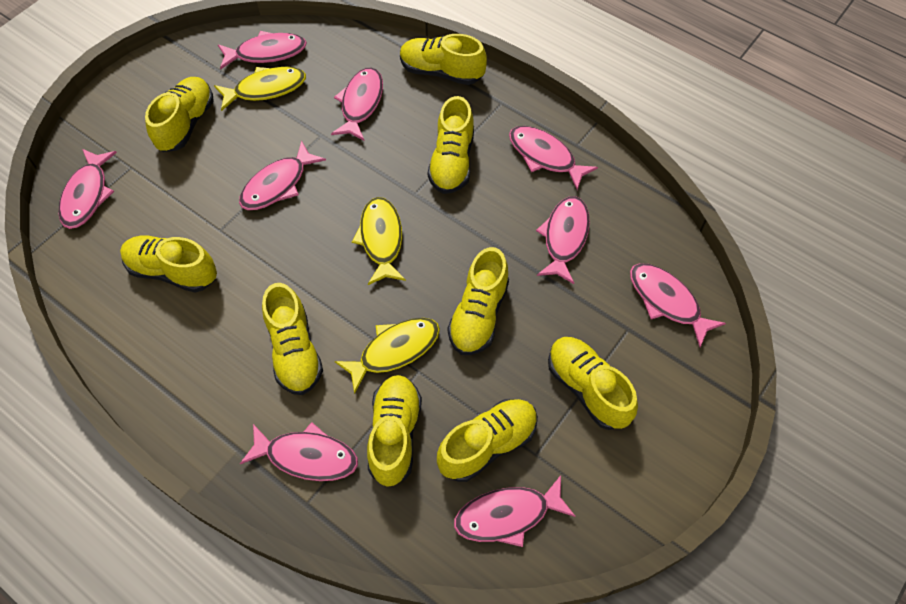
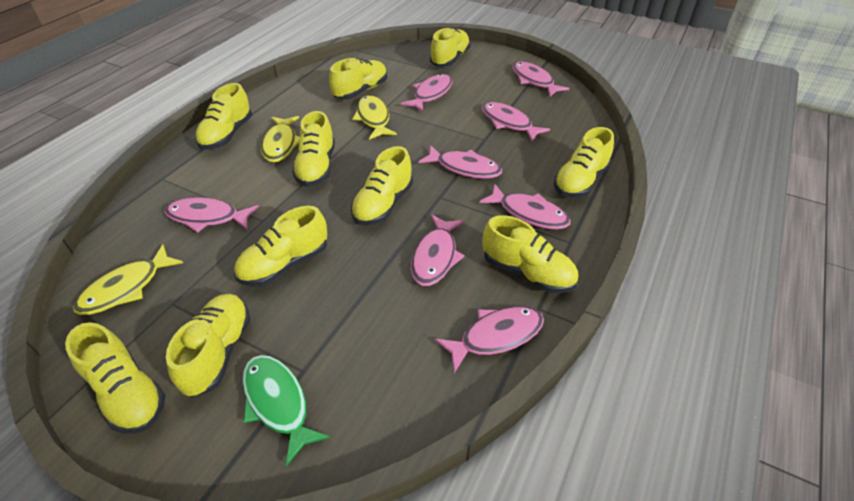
green fish: none = 0 -> [242,355,330,466] = 1
pink fish: [58,149,117,229] [218,31,307,70] [239,141,326,210] [240,422,358,481] [331,68,383,141] [454,475,576,547] [509,126,598,190] [536,196,590,284] [630,263,726,347] = 9 -> [164,197,259,233] [400,74,453,112] [411,214,465,286] [418,145,502,179] [435,306,544,373] [479,184,571,230] [482,102,550,142] [512,61,570,97] = 8
yellow shoe: [120,236,217,292] [145,77,214,152] [262,283,323,395] [367,375,422,487] [400,34,487,85] [428,96,474,194] [437,399,538,482] [448,247,509,355] [548,337,638,430] = 9 -> [65,322,166,433] [166,294,251,397] [195,83,252,149] [234,206,327,287] [292,111,335,187] [329,58,387,100] [351,146,413,225] [430,28,471,66] [483,215,578,293] [554,127,614,198] = 10

